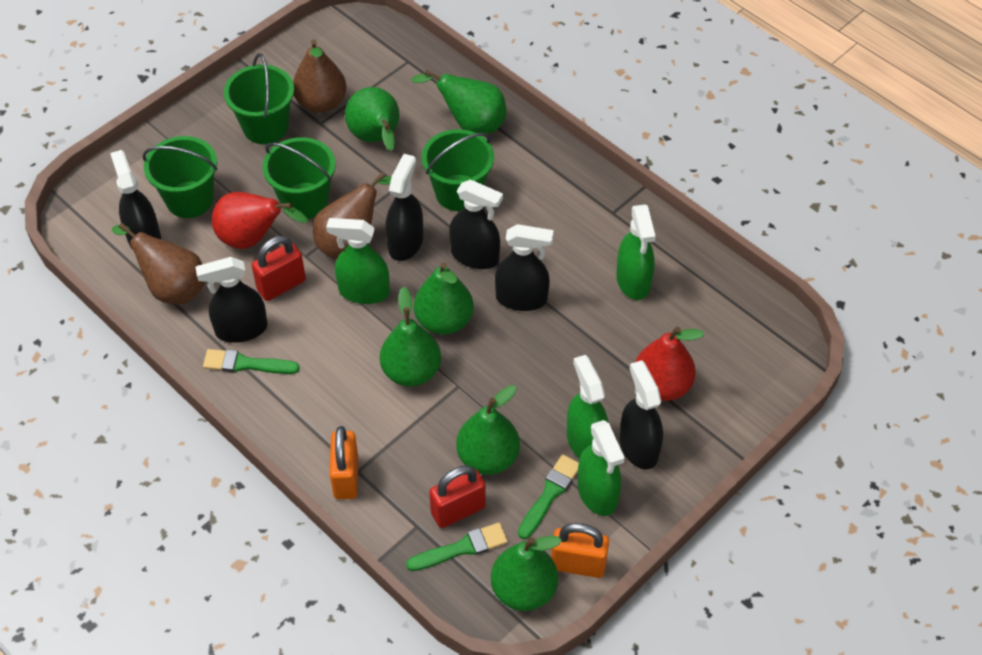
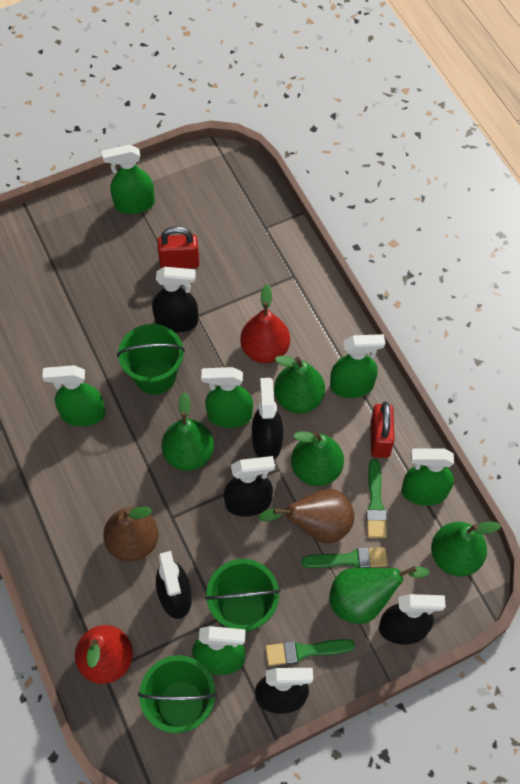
brown pear: [112,223,205,305] [293,39,346,113] [313,172,392,260] = 3 -> [103,506,158,562] [258,489,354,543] = 2
green bucket: [143,136,218,218] [224,53,294,144] [262,137,336,219] [422,129,494,211] = 4 -> [117,324,185,395] [138,655,217,733] [205,559,280,632] = 3
green pear: [345,87,400,151] [380,287,441,387] [411,70,507,134] [414,262,474,335] [456,385,520,475] [491,535,562,611] = 6 -> [161,392,214,471] [274,355,325,414] [291,431,344,486] [329,566,430,624] [431,521,501,576] = 5
green spray bottle: [326,218,390,304] [567,355,609,458] [577,420,625,516] [616,204,656,300] = 4 -> [42,365,106,426] [102,145,155,214] [192,626,246,675] [201,367,253,428] [330,334,385,398] [402,449,454,506] = 6
orange padlock: [330,426,358,499] [551,523,609,578] = 2 -> none = 0

